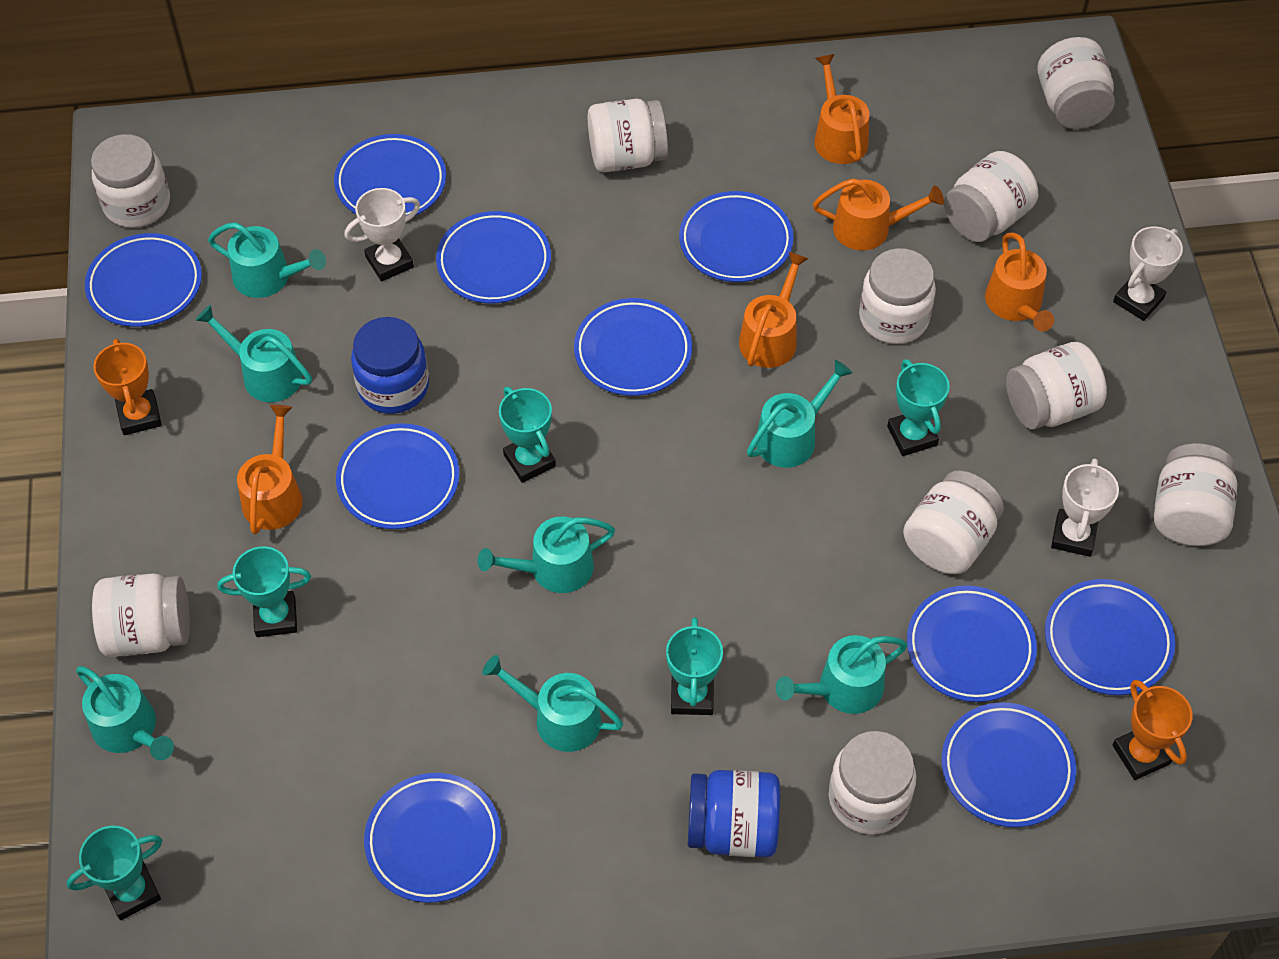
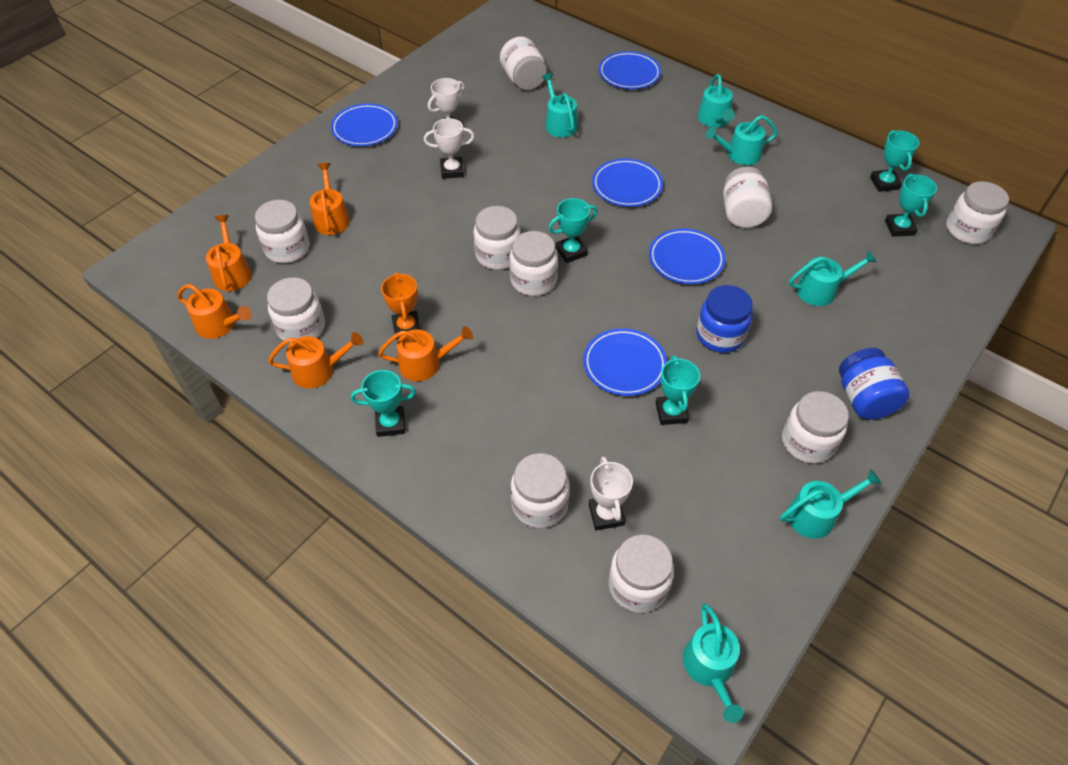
blue plate: [85,233,202,327] [334,134,446,216] [336,423,459,529] [364,773,501,903] [436,211,551,303] [574,298,692,396] [679,191,794,282] [907,585,1037,702] [941,702,1077,827] [1045,579,1175,695] = 10 -> [331,103,398,146] [583,328,667,396] [592,159,663,207] [599,51,661,89] [649,228,726,284] = 5
orange trophy: [93,339,162,435] [1113,680,1193,780] = 2 -> [381,272,421,340] = 1
turquoise watering can: [76,666,174,760] [196,305,312,402] [208,222,326,298] [477,517,615,593] [482,655,623,752] [747,360,852,468] [776,635,908,714] = 7 -> [542,73,578,137] [683,603,744,723] [698,74,735,127] [706,115,778,165] [780,469,882,539] [789,251,877,306] = 6

